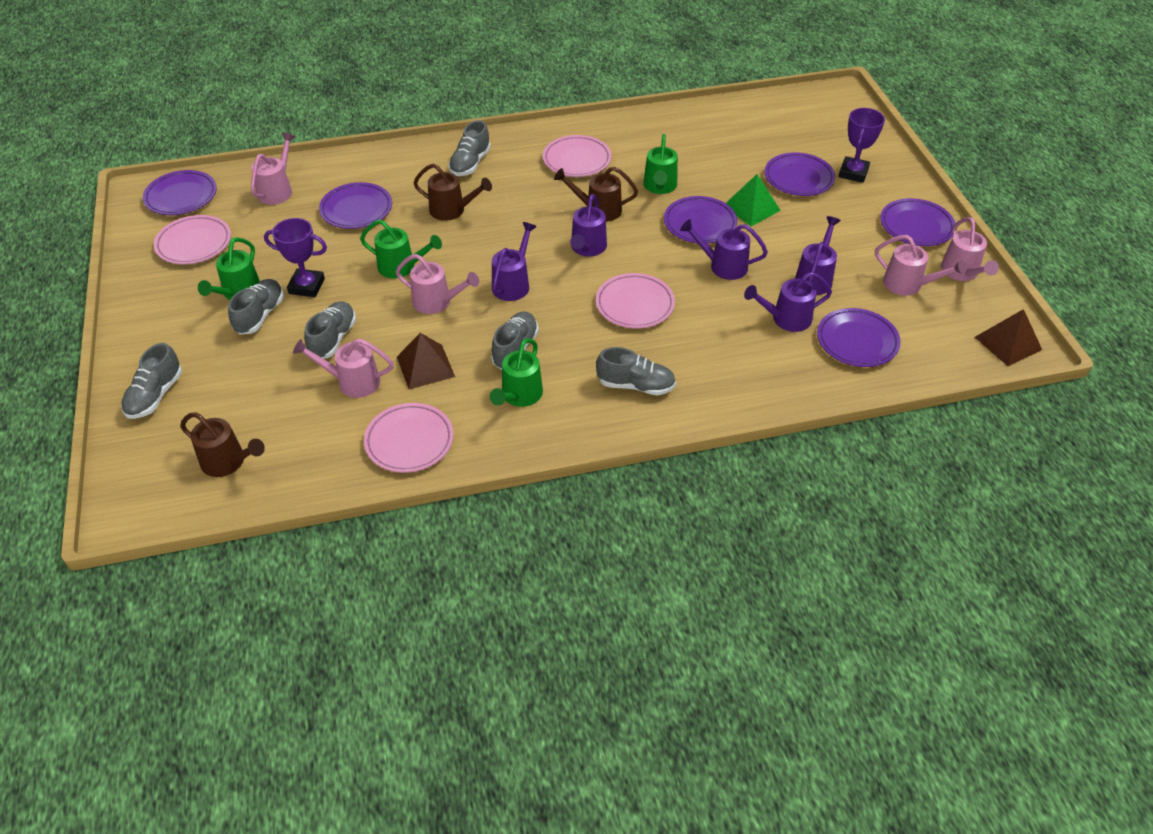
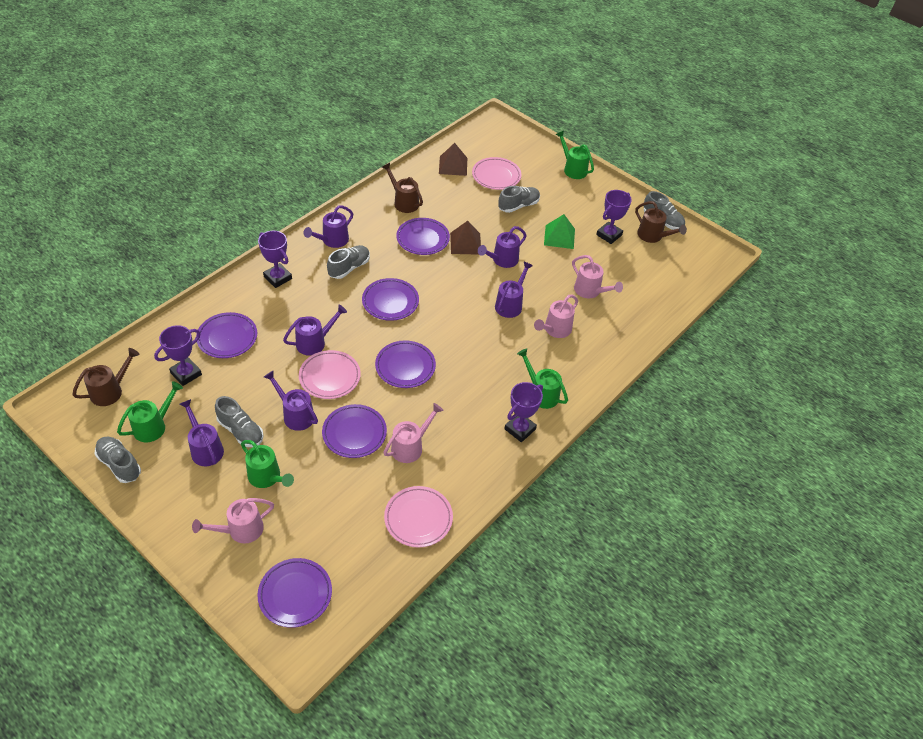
grey shoe: [121,343,182,419] [228,279,284,335] [304,301,356,359] [448,120,491,176] [491,311,539,370] [596,347,676,396] = 6 -> [95,437,141,483] [215,396,263,447] [327,245,370,279] [498,186,540,213] [644,191,685,230] = 5
pink plate: [154,215,231,265] [364,403,454,473] [543,135,612,177] [596,273,675,329] = 4 -> [299,350,361,399] [384,486,453,547] [472,157,522,190] = 3
pink watering can: [251,132,295,205] [293,339,394,398] [396,254,479,314] [875,235,966,296] [941,217,999,281] = 5 -> [192,498,274,544] [383,403,444,463] [534,294,578,338] [572,255,623,298] = 4
purple trophy: [264,218,327,297] [839,108,885,183] = 2 -> [154,325,202,386] [258,231,292,288] [504,382,543,442] [596,190,632,244] = 4
purple watering can: [492,222,537,301] [570,194,607,257] [680,219,768,280] [744,272,832,332] [795,216,841,295] = 5 -> [180,399,224,466] [264,370,318,431] [283,305,347,356] [304,205,353,248] [478,226,527,268] [495,262,533,318] = 6

